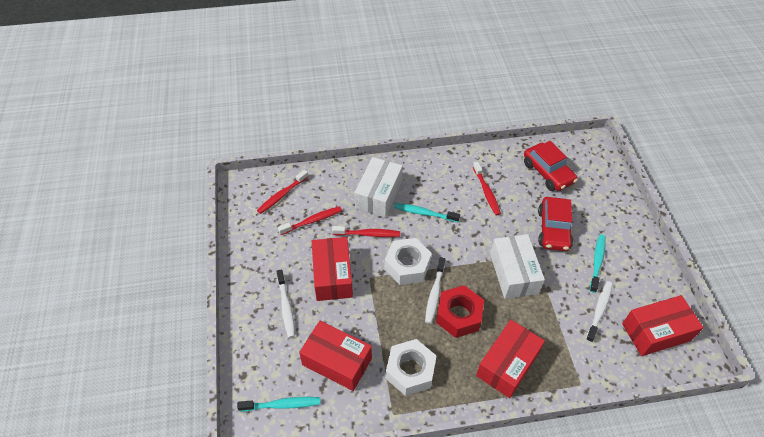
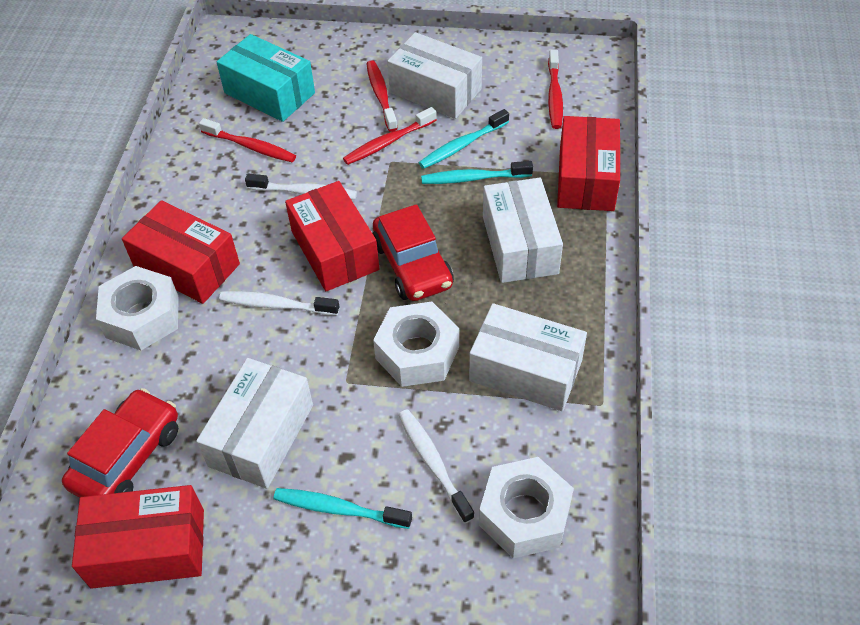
red nut: [436,285,484,338] = 1 -> none = 0
turquoise box: none = 0 -> [217,34,315,122] = 1
white box: [354,157,403,218] [490,234,545,299] = 2 -> [196,358,313,489] [387,32,482,119] [469,303,587,411] [483,178,563,283] = 4
white nut: [384,238,432,285] [386,339,437,396] = 2 -> [96,266,179,350] [373,302,459,387] [479,457,574,558] = 3

